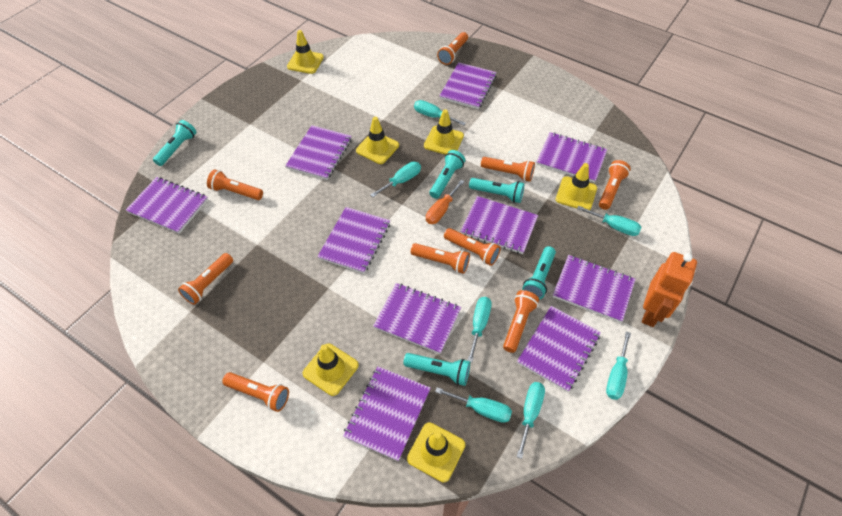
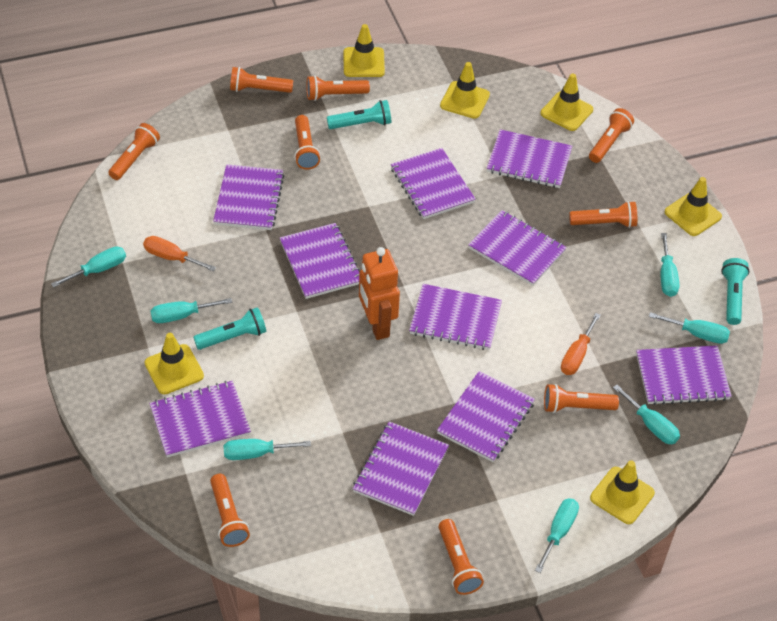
orange screwdriver: [426,180,465,224] = 1 -> [143,236,216,271] [561,313,601,375] = 2
turquoise flashlight: [153,120,197,166] [403,353,470,386] [429,150,465,199] [469,178,525,203] [522,246,556,299] = 5 -> [193,307,266,350] [327,100,391,129] [721,258,750,325] = 3

